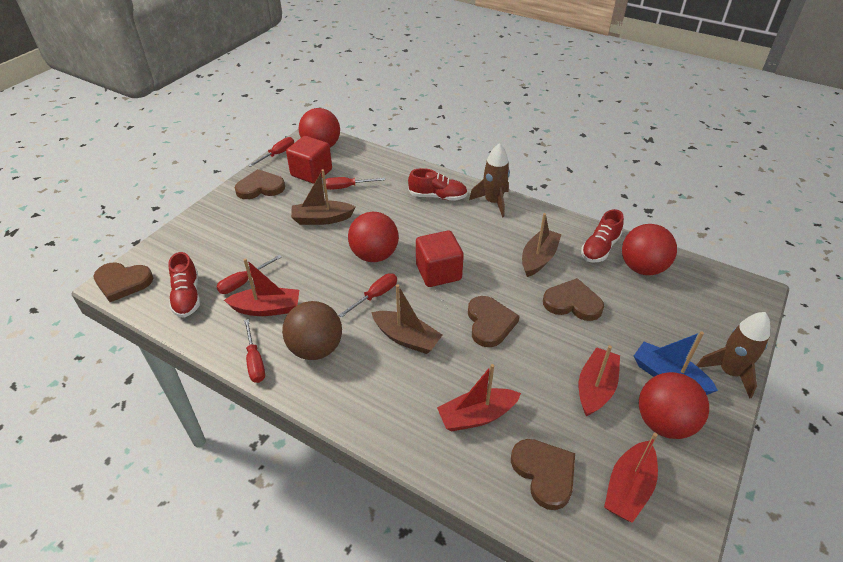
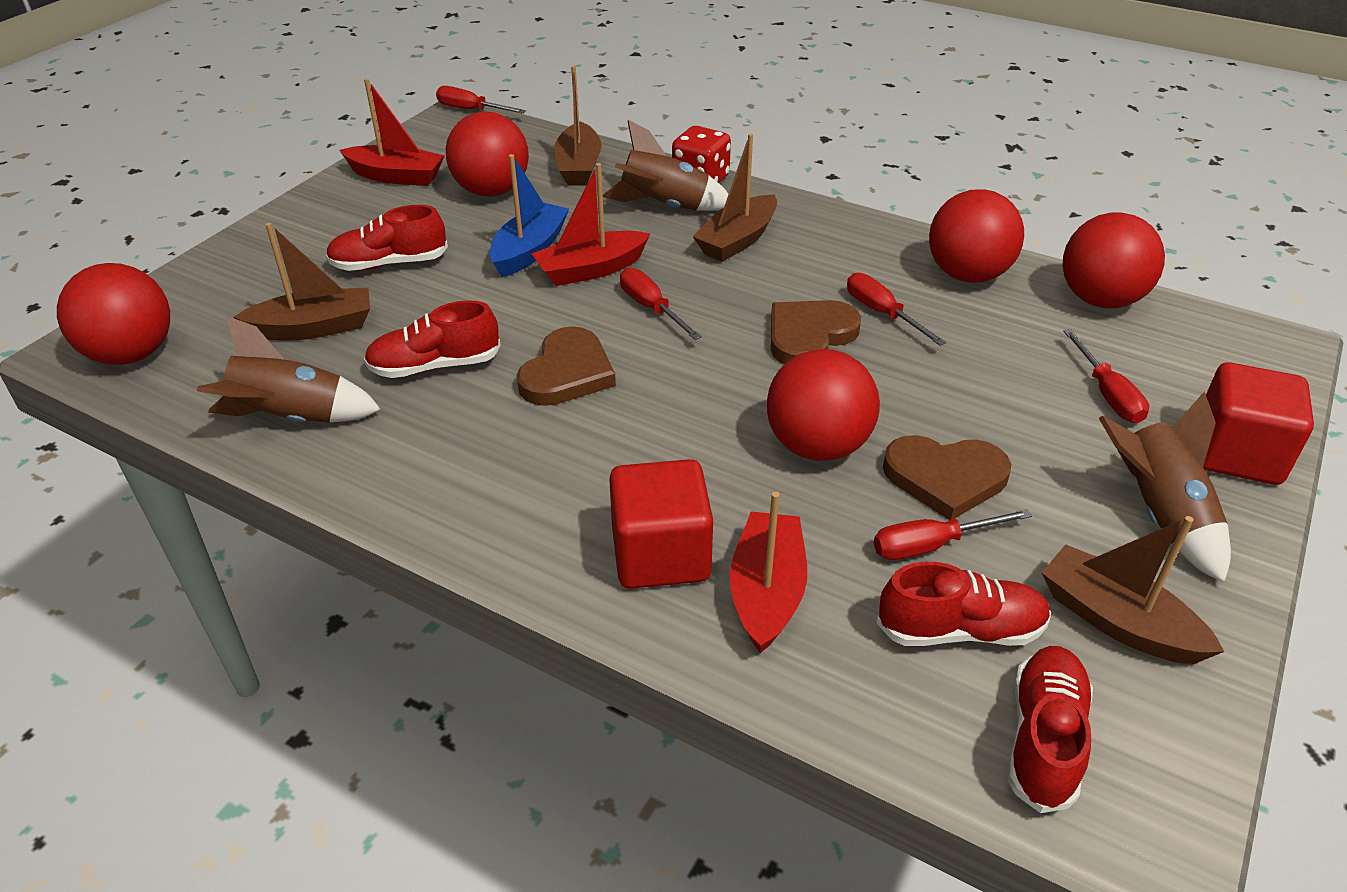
brown ball: [282,301,342,360] = 1 -> none = 0
brown boat: [291,169,355,225] [371,284,442,354] [522,213,562,277] = 3 -> [234,223,370,340] [554,66,602,186] [693,134,777,262] [1042,516,1224,664] = 4
brown heart: [93,263,153,302] [235,169,285,199] [468,296,520,347] [511,439,575,510] [543,278,604,321] = 5 -> [517,326,616,406] [771,300,861,364] [883,435,1011,520] = 3
brown rocket: [469,143,510,217] [696,312,770,399] = 2 -> [197,316,381,423] [603,120,729,211] [1099,391,1231,582] = 3
red ball: [299,108,340,148] [348,212,399,262] [622,224,677,275] [639,372,709,439] = 4 -> [57,263,170,365] [446,111,529,196] [767,349,880,461] [929,189,1024,283] [1063,213,1165,308] = 5
red boat: [224,258,299,316] [437,364,521,431] [579,345,620,417] [604,433,658,523] = 4 -> [340,78,445,186] [531,163,650,286] [730,492,807,653] = 3
red dice: none = 0 -> [672,126,731,183] = 1
red shoe: [168,252,200,318] [408,168,468,201] [581,209,624,263] = 3 -> [326,205,448,271] [364,300,501,378] [876,562,1051,646] [1008,646,1093,813] = 4

